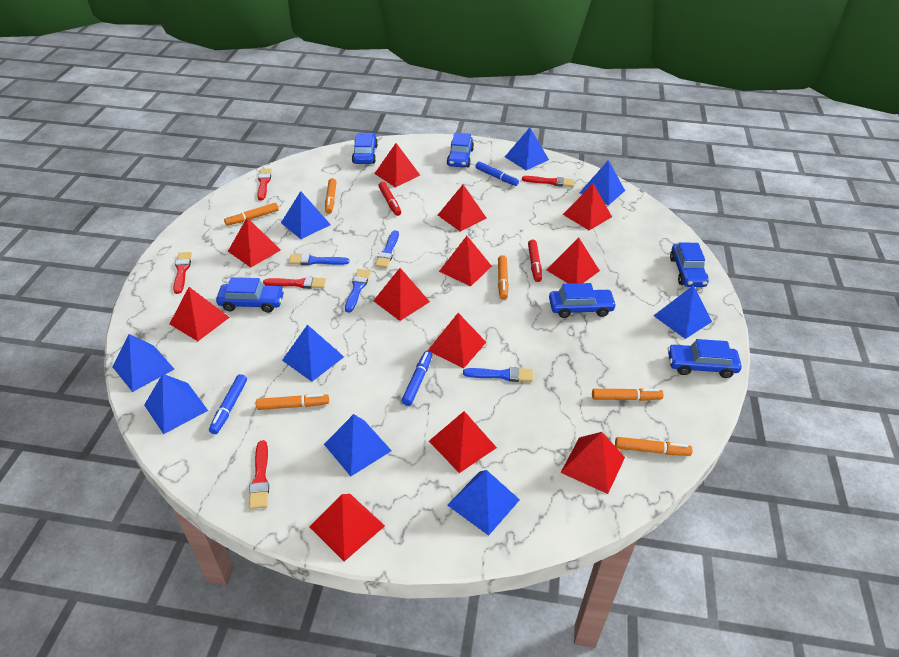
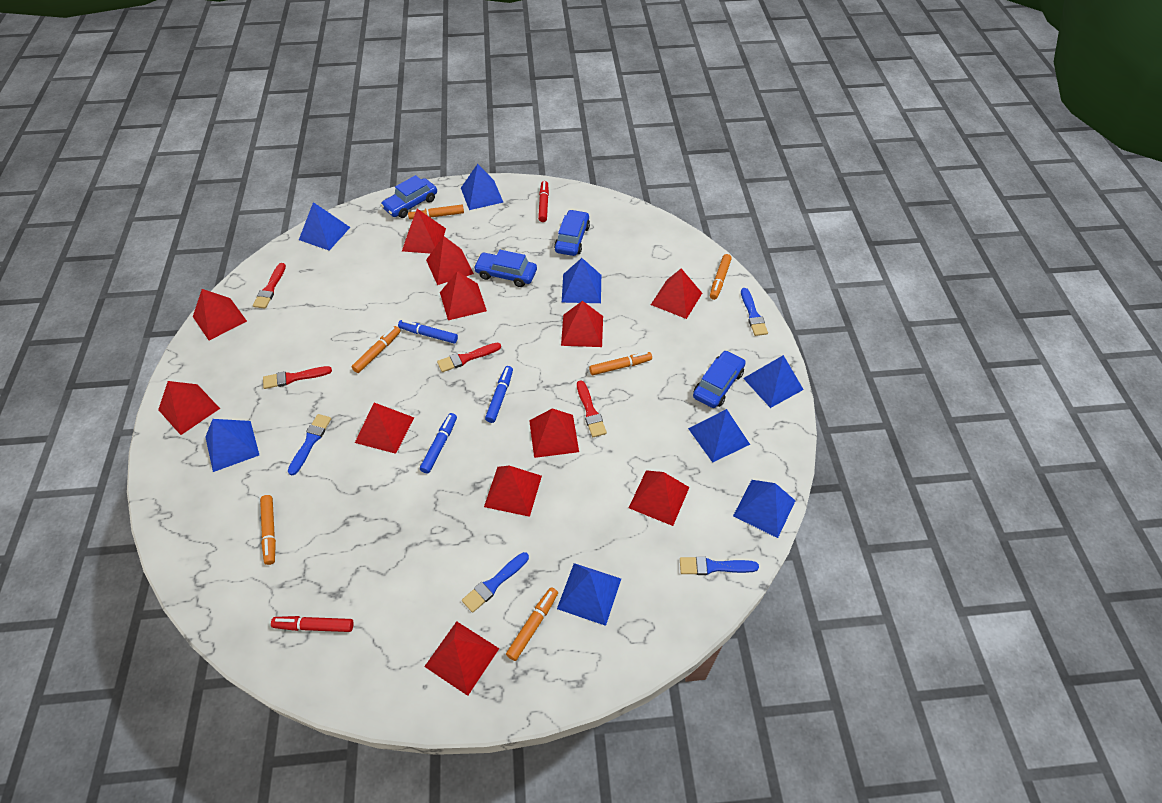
blue car: [216,277,285,313] [352,133,378,164] [447,133,474,167] [549,283,617,318] [668,339,742,378] [670,243,709,287] = 6 -> [381,175,437,218] [473,250,537,287] [554,210,590,256] [693,350,746,408] = 4
blue pyramid: [113,334,174,392] [144,374,208,434] [281,191,331,239] [282,325,344,382] [324,414,392,476] [447,470,520,536] [505,128,549,170] [580,160,625,206] [653,285,712,339] = 9 -> [205,419,259,472] [299,202,350,251] [461,164,503,210] [557,563,621,626] [562,258,601,303] [688,409,750,463] [733,480,795,538] [743,355,804,408] = 8
red brush: [173,252,192,294] [249,440,269,509] [257,169,272,200] [263,276,326,289] [522,176,574,187] = 5 -> [253,263,286,309] [263,366,332,389] [437,343,501,372] [577,381,607,437] = 4

